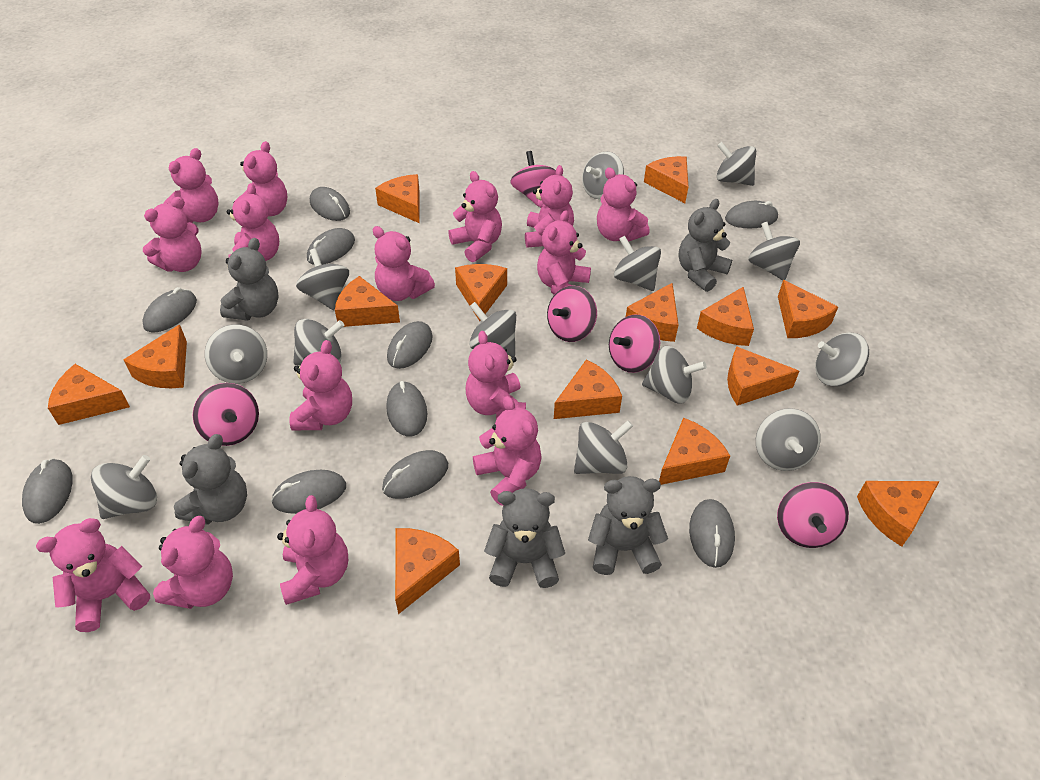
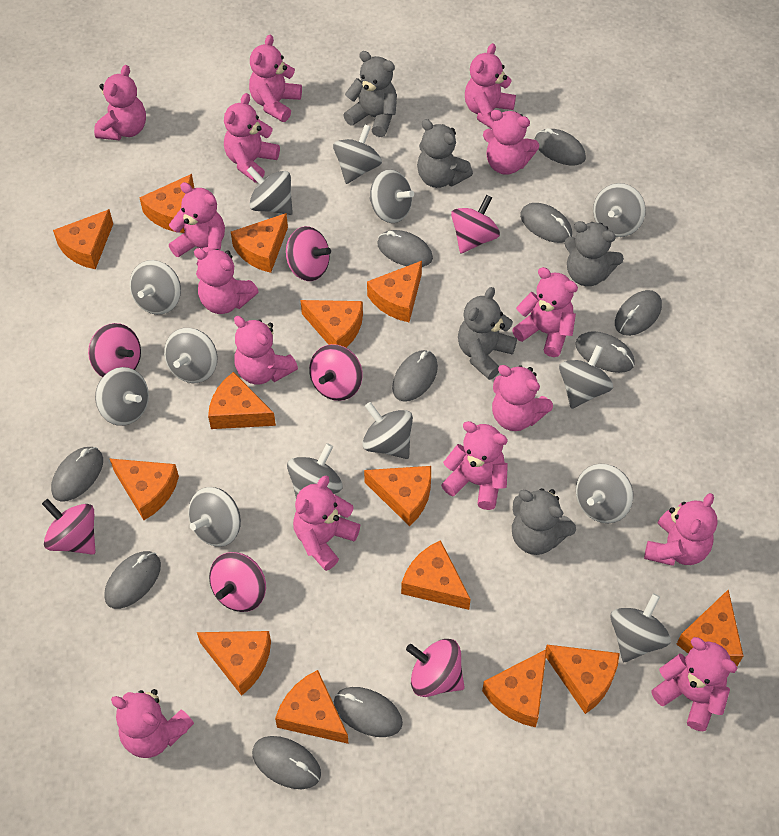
pink spinning top: [193,383,259,446] [510,151,556,206] [547,285,597,342] [609,315,660,373] [777,482,849,548] = 5 -> [42,499,96,555] [88,323,141,377] [209,552,266,612] [286,226,331,281] [309,344,363,401] [406,639,465,697] [451,195,500,253] = 7

